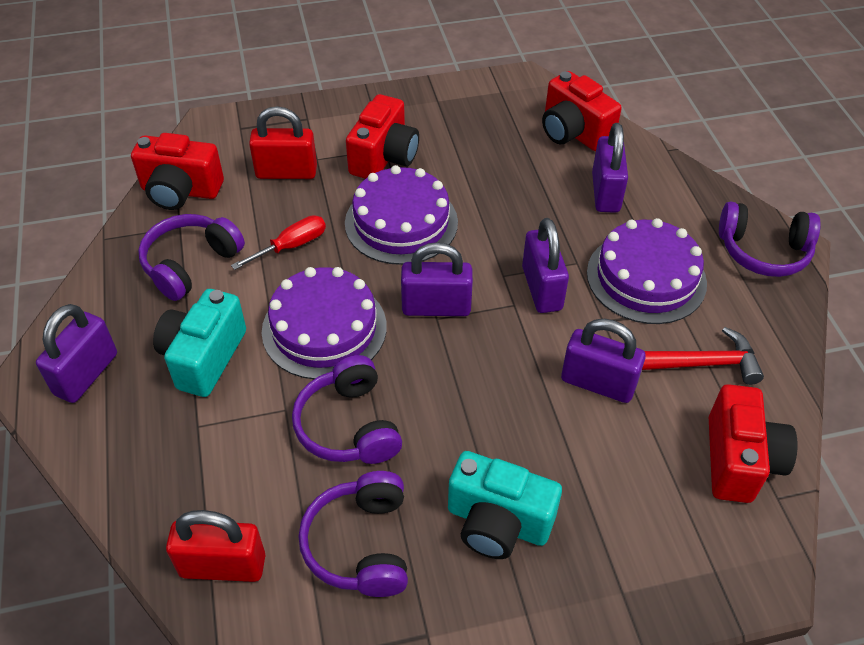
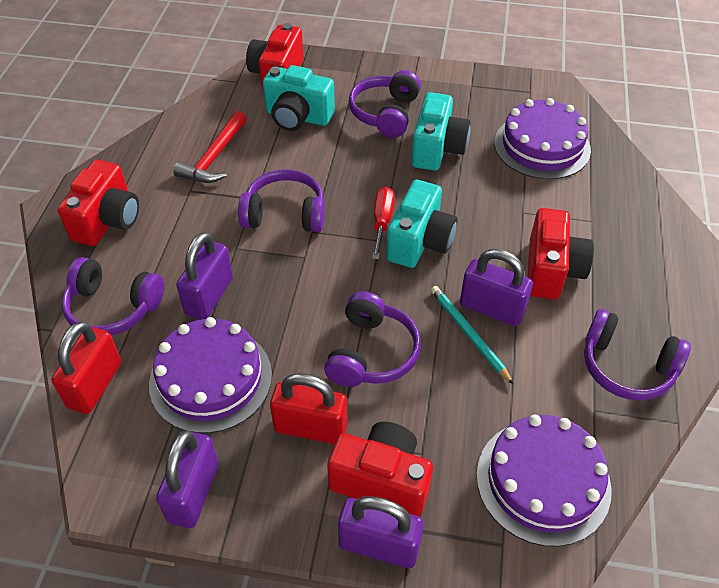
purple headphones: [138,214,245,301] [292,355,402,464] [299,471,408,597] [719,202,821,277] = 4 -> [61,257,164,336] [238,169,325,232] [324,291,421,387] [349,70,421,138] [584,309,691,400] = 5
purple padlock: [36,304,117,403] [401,242,473,316] [522,218,569,313] [561,319,646,403] [592,123,628,213] = 5 -> [156,430,219,528] [176,232,233,320] [338,496,424,568] [460,249,533,326] = 4
turquoise camera: [153,289,246,397] [448,451,562,559] = 2 -> [263,65,335,131] [386,180,457,268] [411,92,470,171] = 3
turquoise pencil: none = 0 -> [431,286,514,385] = 1

